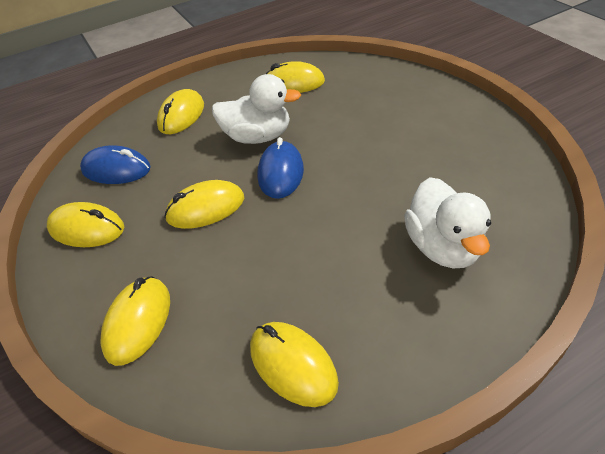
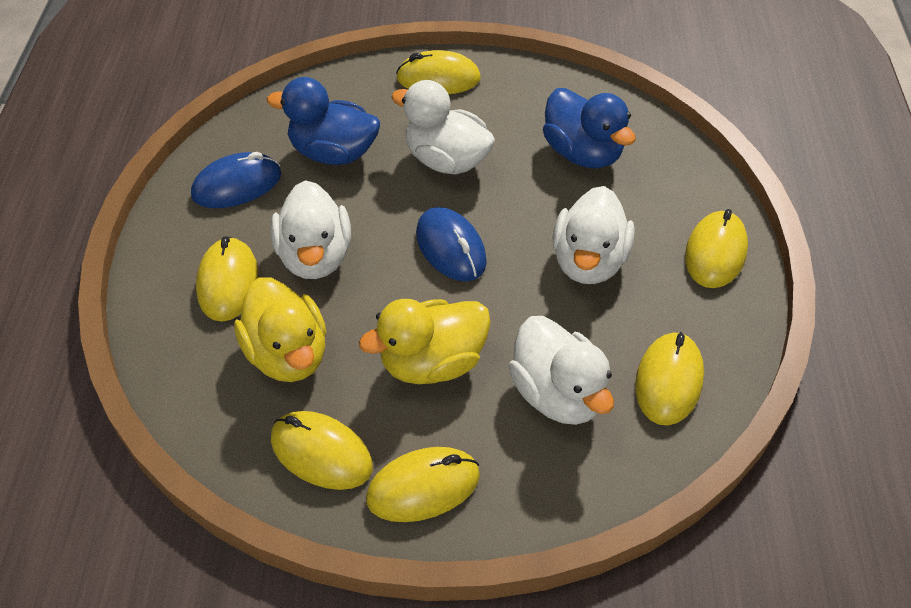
blue duck: none = 0 -> [267,77,380,165] [543,88,636,168] = 2
white duck: [212,74,301,144] [404,177,491,268] = 2 -> [270,180,351,279] [391,80,495,175] [509,316,614,425] [552,186,635,284] = 4
yellow duck: none = 0 -> [234,277,326,382] [359,299,491,384] = 2

